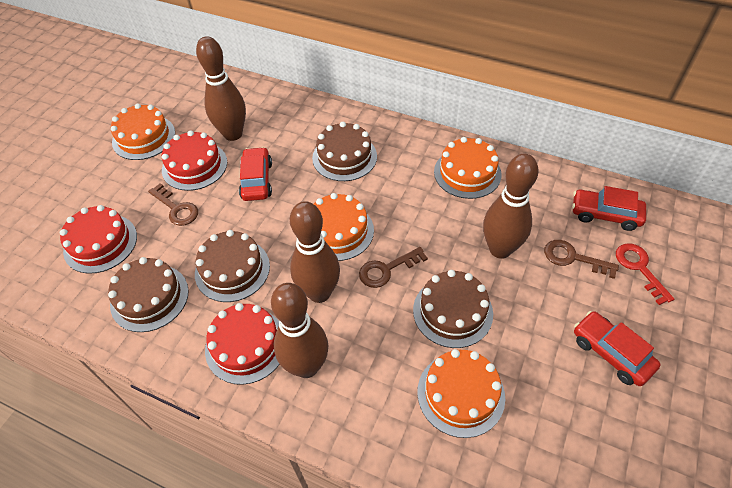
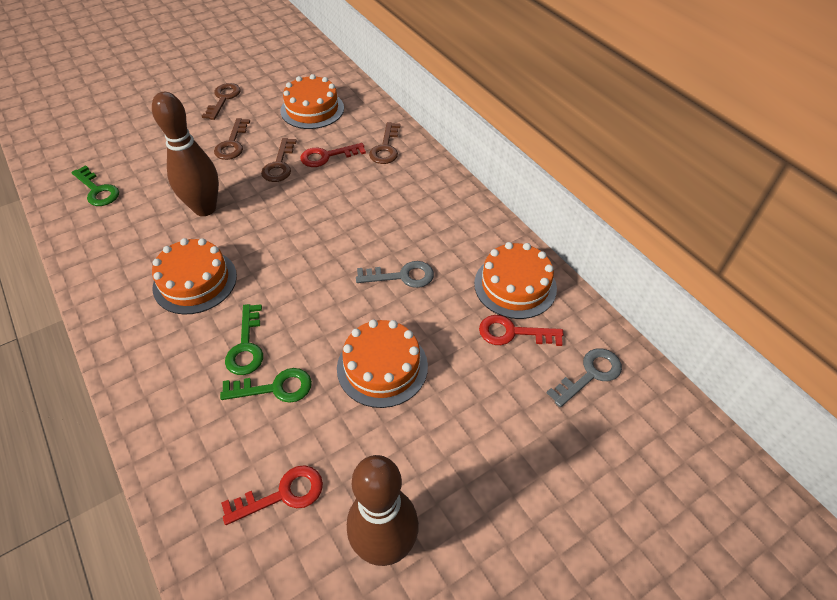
brown bowling pin: [196,36,246,141] [271,283,328,378] [290,201,340,303] [483,154,538,259] = 4 -> [152,92,219,216] [347,455,419,566] = 2
brown cake: [108,257,189,332] [195,230,270,302] [312,122,377,181] [413,270,493,348] = 4 -> none = 0
brown key: [148,183,198,226] [359,247,428,288] [544,240,619,279] = 3 -> [202,83,241,120] [214,118,250,160] [261,138,297,182] [369,122,401,164] = 4
green key: none = 0 -> [71,165,119,206] [220,368,312,403] [225,304,263,375] = 3
grey key: none = 0 -> [356,261,434,288] [547,348,622,407] = 2
red cake: [60,205,137,274] [162,130,227,191] [205,303,280,385] = 3 -> none = 0
red car: [239,147,272,201] [572,186,646,231] [574,311,660,386] = 3 -> none = 0
red key: [616,243,674,305] = 1 -> [221,465,323,525] [300,143,366,167] [479,315,564,346] = 3

